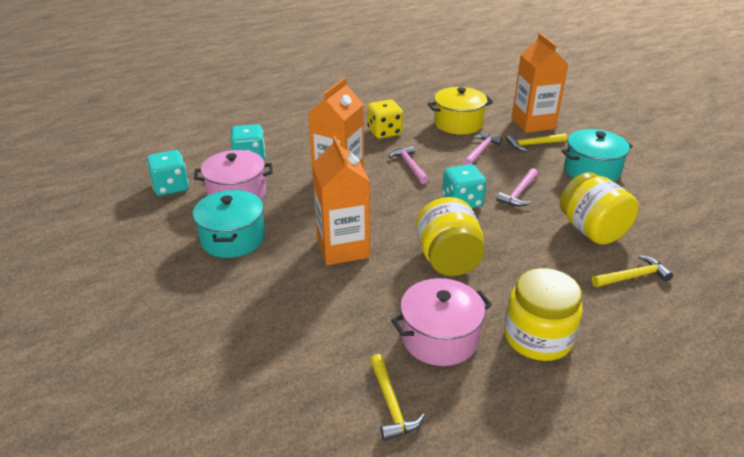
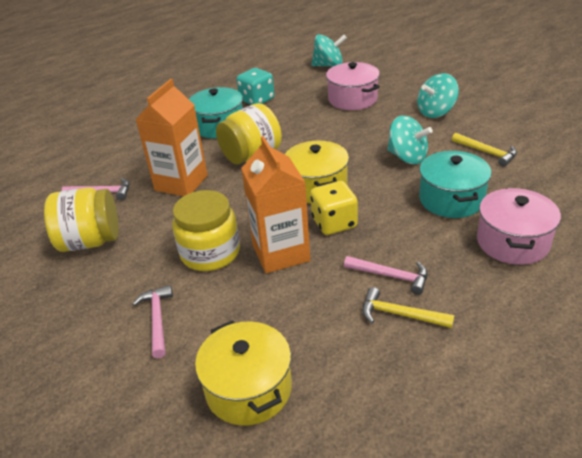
orange carton: [308,78,364,175] [312,136,370,265] [512,33,568,133] = 3 -> [135,79,208,196] [241,136,310,273] = 2
turquoise dice: [147,150,189,196] [230,124,265,161] [442,164,486,208] = 3 -> [237,68,274,105] = 1
turquoise spinning top: none = 0 -> [311,34,347,67] [387,115,433,164] [417,73,459,118] = 3
yellow hammer: [370,354,425,441] [506,133,567,151] [592,255,673,287] = 3 -> [362,287,454,328] [452,133,517,167] = 2
yellow pot: [428,87,493,134] = 1 -> [195,321,292,426] [285,141,349,203] = 2

